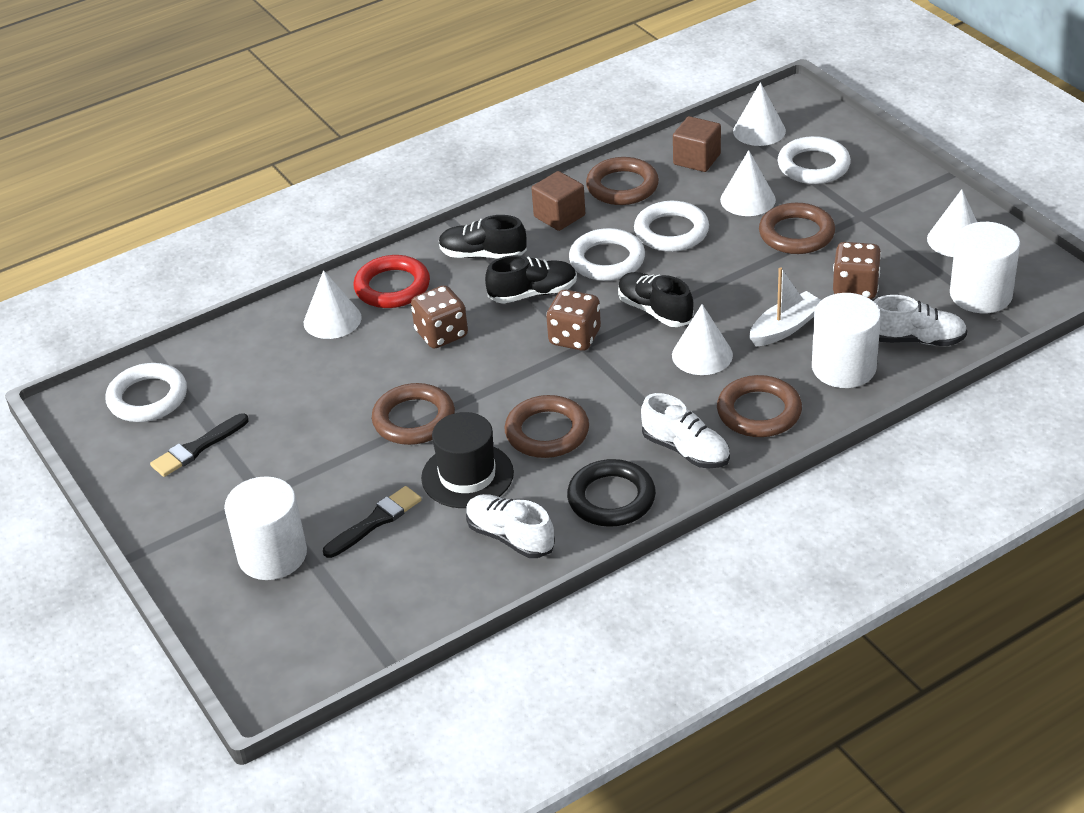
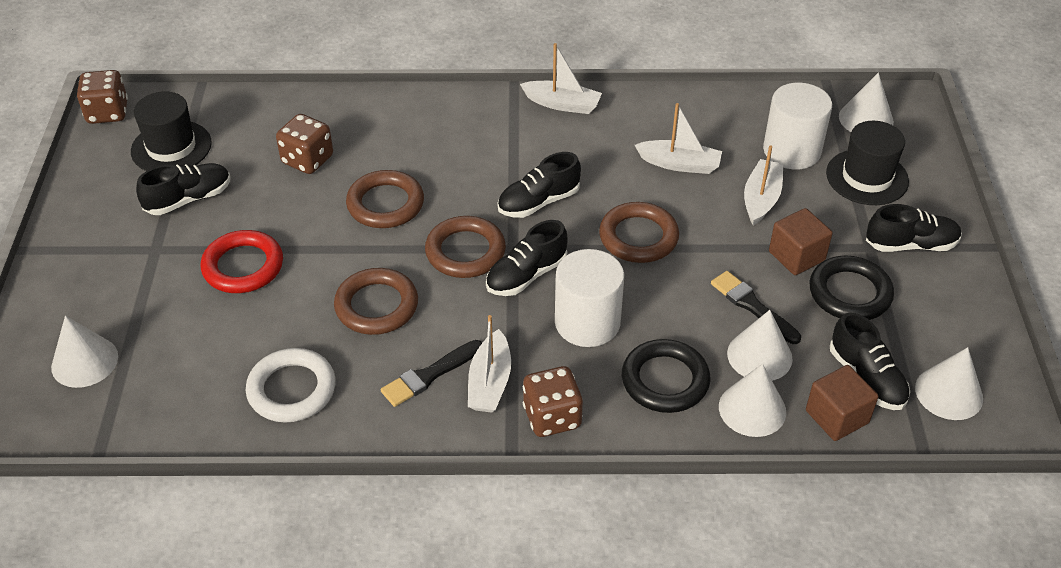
black hat: [421,412,514,508] = 1 -> [131,92,212,171] [826,121,909,205] = 2
black ring: [567,459,656,527] = 1 -> [622,339,710,413] [809,256,894,320] = 2
black shoe: [439,215,527,259] [485,255,577,304] [618,272,694,327] = 3 -> [136,163,230,215] [486,220,568,296] [498,152,581,218] [830,312,910,410] [866,204,962,252] = 5
brown ring: [372,383,455,445] [505,395,589,458] [586,157,659,205] [717,375,802,437] [759,203,835,254] = 5 -> [334,268,418,335] [346,170,424,228] [425,216,506,278] [599,202,679,263] = 4
white boat: [749,267,821,347] = 1 -> [468,315,511,413] [520,43,602,114] [635,103,722,174] [744,145,784,226] = 4
white cylinder: [224,476,307,580] [812,293,881,388] [950,222,1020,313] = 3 -> [555,249,624,347] [763,83,832,170] = 2
white ring: [106,363,187,422] [569,228,645,281] [634,201,709,252] [778,136,851,184] = 4 -> [246,348,336,422] = 1
white shoe: [466,494,555,558] [641,393,730,468] [873,295,967,346] = 3 -> none = 0

